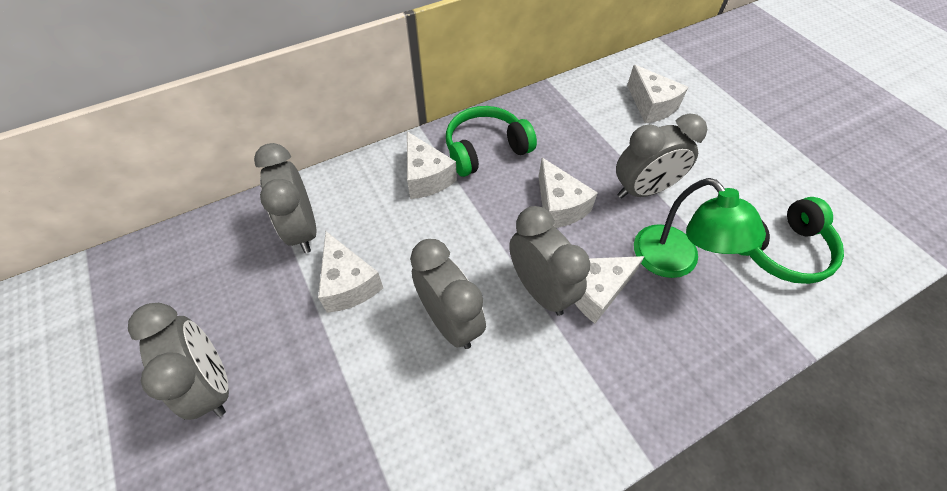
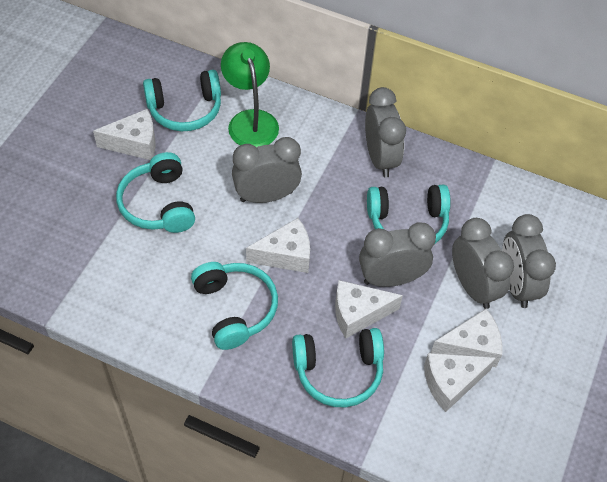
green headphones: [446,106,537,177] [738,197,844,284] = 2 -> none = 0
turquoise headphones: none = 0 -> [116,152,195,233] [143,70,221,131] [191,262,278,350] [292,328,384,407] [367,185,451,243] = 5

